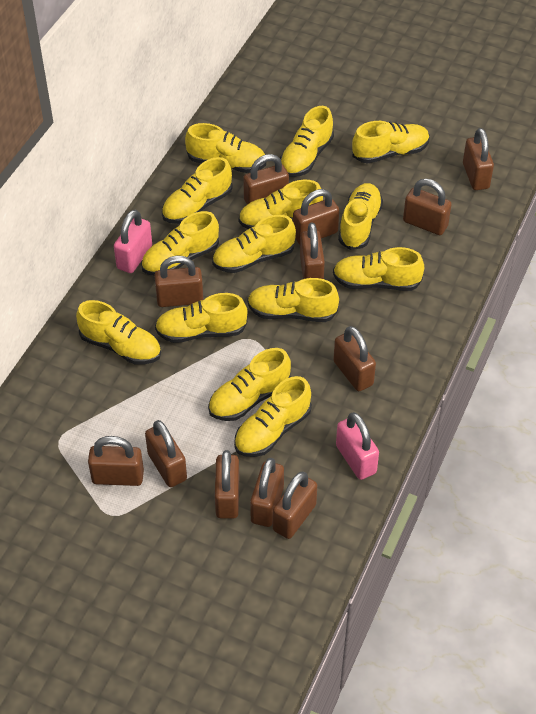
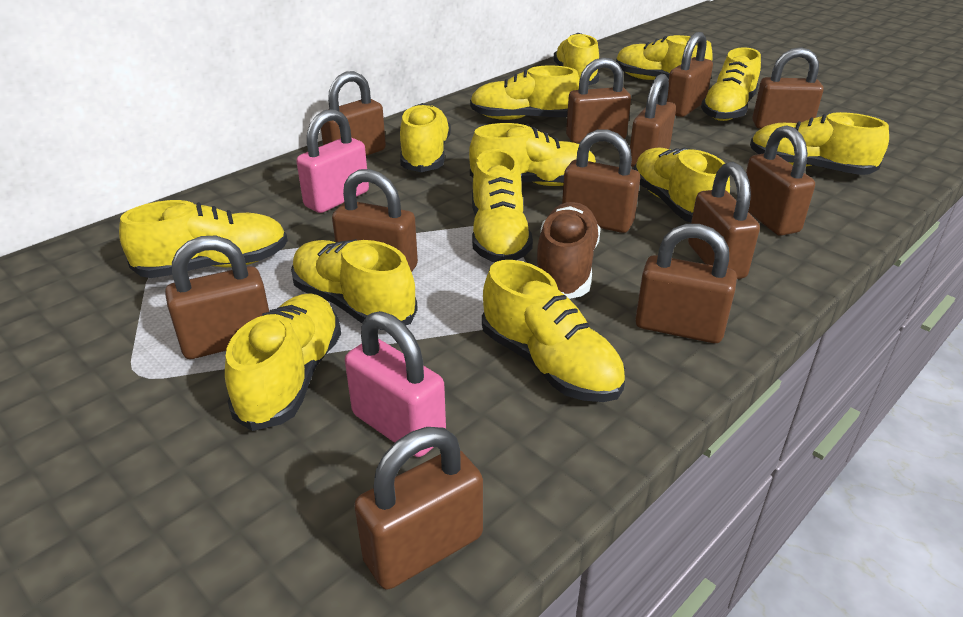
brown shoe: none = 0 -> [537,202,601,299] = 1
yellow shoe: [76,300,161,365] [141,211,219,276] [155,293,248,343] [162,157,233,224] [185,123,266,173] [208,348,291,421] [212,215,296,273] [234,376,312,457] [238,180,323,229] [247,278,339,322] [280,106,334,177] [333,247,424,291] [338,183,383,250] [352,121,430,164] = 14 -> [119,200,288,278] [225,293,341,431] [291,239,418,330] [400,103,451,172] [469,123,596,186] [470,65,580,120] [472,149,533,262] [482,260,625,402] [554,33,599,85] [616,35,713,80] [633,147,730,222] [701,47,761,121] [750,112,889,175] = 13

